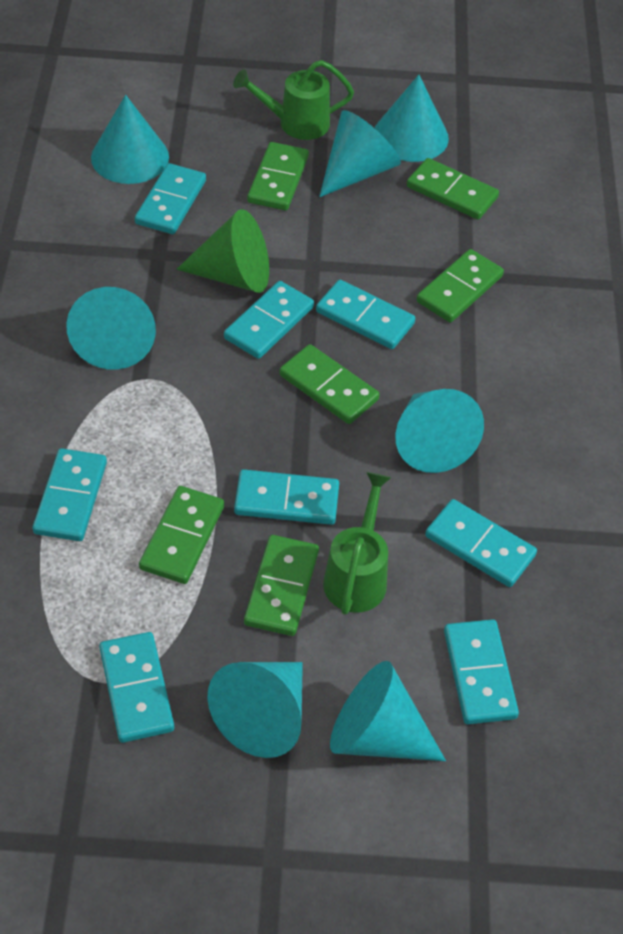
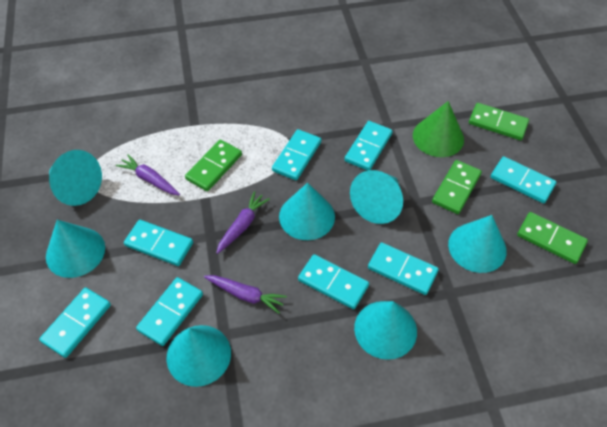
green domino: [139,486,224,584] [244,535,319,636] [247,142,309,210] [279,344,380,424] [407,158,499,220] [416,249,504,322] = 6 -> [185,140,242,191] [432,160,482,214] [469,103,529,140] [517,212,588,264] = 4
green watering can: [233,60,354,140] [323,472,391,615] = 2 -> none = 0
purple carrot: none = 0 -> [116,154,180,195] [204,275,287,314] [216,191,270,254] = 3

